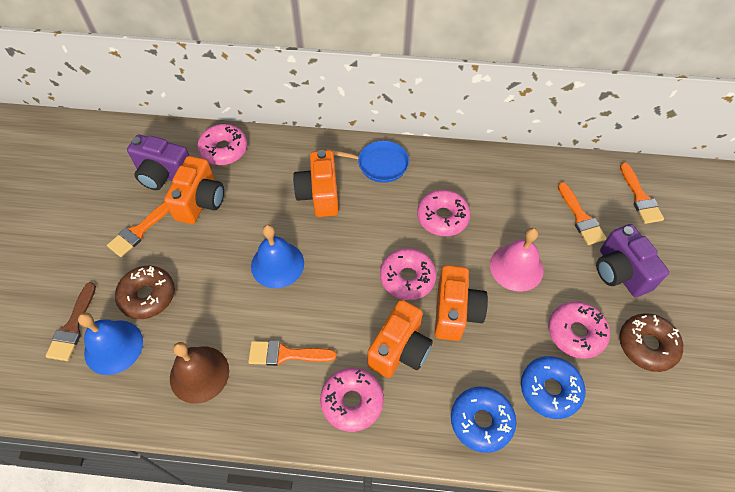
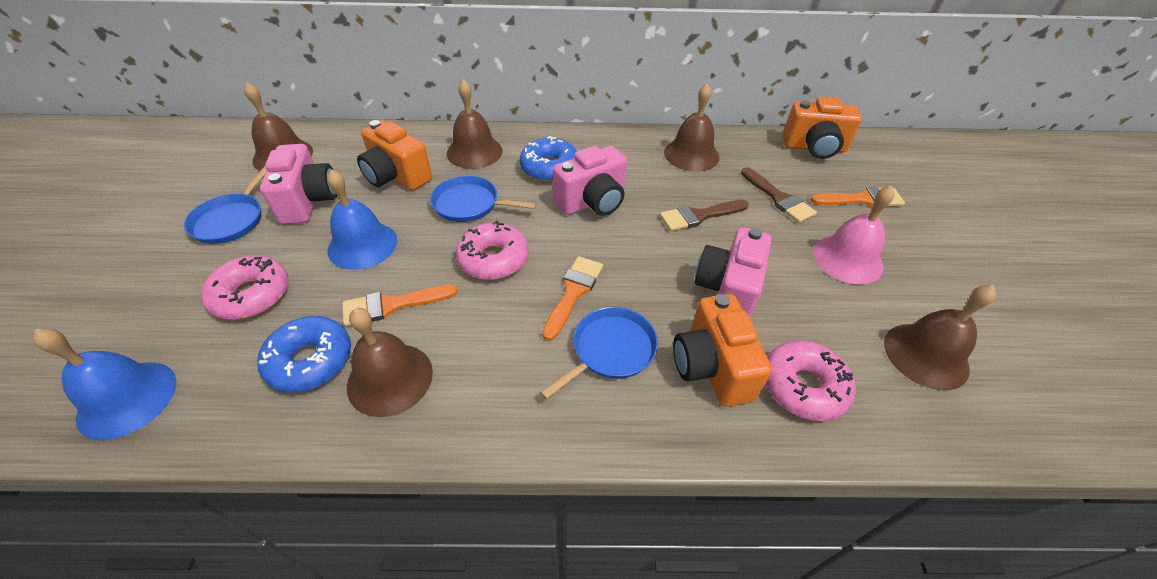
blue pan: [327,141,409,183] = 1 -> [184,166,267,244] [430,176,537,222] [540,307,658,399] = 3
brown bell: [170,342,229,404] = 1 -> [244,83,313,171] [347,308,433,417] [447,80,502,169] [664,84,720,172] [884,285,996,390] = 5
brown brush: [45,282,96,361] = 1 -> [660,200,749,231] [741,167,817,223] = 2
brown donut: [115,266,175,319] [619,313,683,372] = 2 -> none = 0
orange brush: [107,202,169,257] [248,340,337,366] [558,182,607,245] [620,163,664,224] = 4 -> [343,284,458,326] [542,256,603,341] [810,187,905,207] = 3
orange camera: [164,156,224,224] [293,150,339,217] [368,300,433,378] [435,265,488,341] = 4 -> [357,120,432,190] [673,294,772,407] [782,97,862,159] = 3
pink camera: none = 0 -> [260,144,337,225] [553,146,627,216] [694,227,771,318] = 3
pink donut: [197,124,247,165] [320,368,384,432] [380,248,437,300] [417,190,471,236] [548,301,610,359] = 5 -> [201,256,289,320] [456,221,529,280] [765,340,856,421] = 3
purple camera: [127,135,189,190] [596,224,669,297] = 2 -> none = 0

